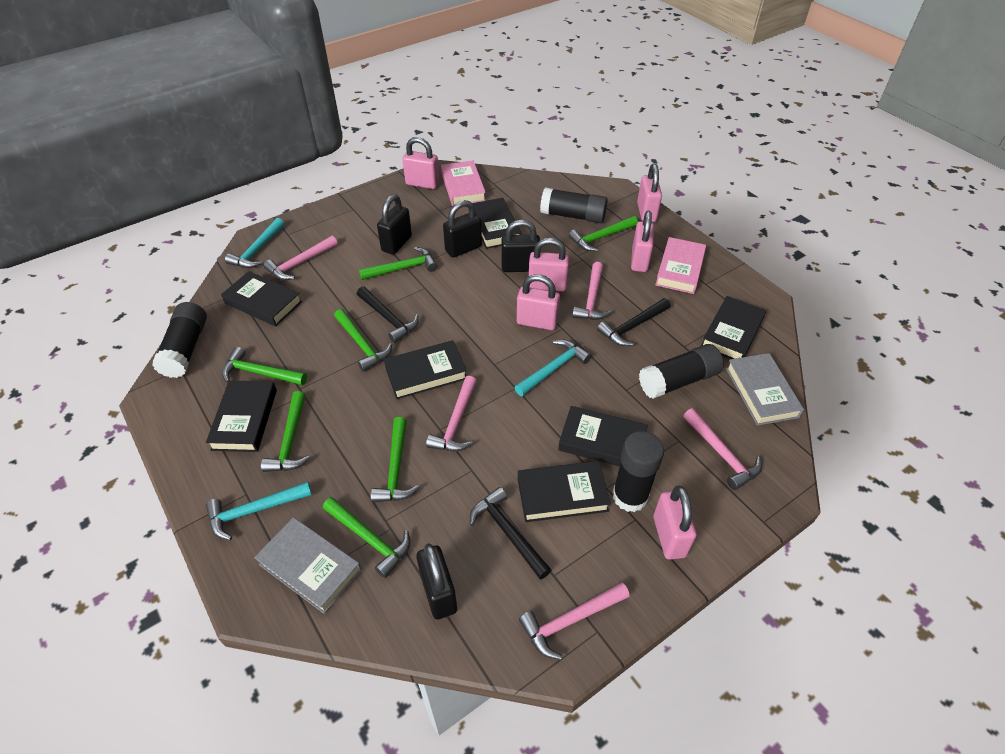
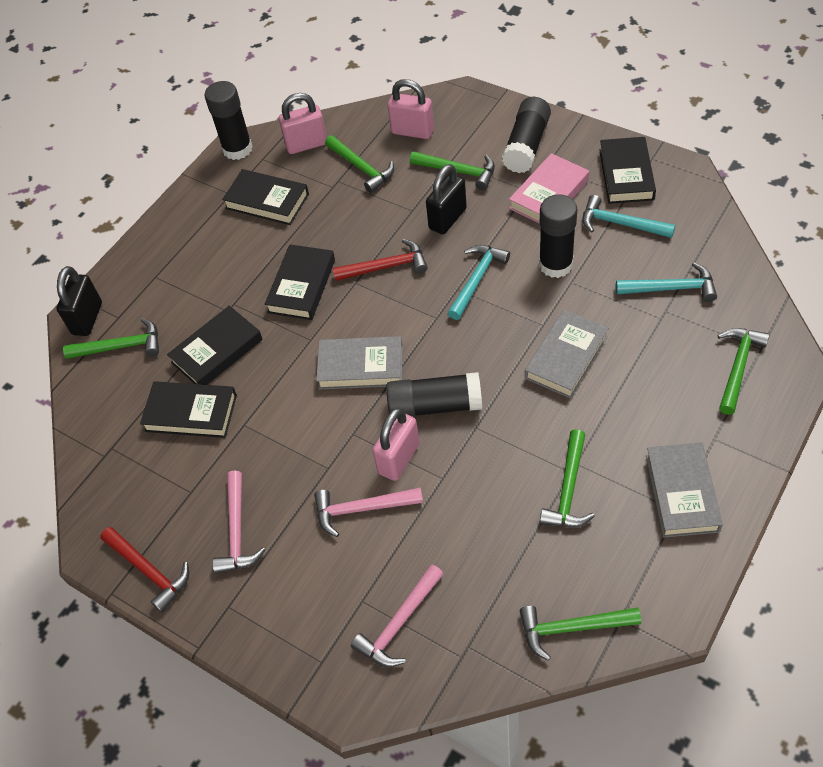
black book: [206,380,277,452] [221,271,302,327] [384,340,467,399] [472,198,521,249] [518,461,611,522] [558,406,648,467] [701,296,766,359] = 7 -> [140,381,237,438] [167,306,263,385] [222,169,309,225] [265,244,335,320] [599,137,656,204] = 5
black hammer: [357,287,419,343] [470,487,552,580] [597,298,671,346] = 3 -> none = 0
black padlock: [377,194,412,255] [416,543,457,620] [443,200,482,258] [501,220,540,272] = 4 -> [57,266,102,336] [426,164,467,234] = 2
green hammer: [222,347,307,385] [261,391,310,472] [323,497,410,578] [334,309,392,372] [359,247,437,280] [371,417,420,503] [569,216,638,251] = 7 -> [63,318,159,359] [325,135,394,193] [410,151,495,190] [520,606,641,661] [540,429,595,527] [717,328,770,415] = 6
grey book: [254,517,362,614] [726,353,804,426] = 2 -> [316,336,403,390] [525,310,609,399] [646,442,723,538] = 3
pink book: [441,160,486,206] [655,237,706,294] = 2 -> [509,153,589,224] = 1
pink hammer: [264,235,338,280] [426,376,477,451] [519,582,630,660] [572,262,612,320] [683,408,762,490] = 5 -> [212,471,265,574] [314,487,423,537] [351,564,443,667] = 3
pink padlock: [402,137,440,189] [517,274,560,330] [529,238,569,291] [631,211,654,272] [637,164,662,222] [653,486,697,560] = 6 -> [279,93,327,154] [372,407,420,481] [388,79,434,139] = 3
red hammer: none = 0 -> [100,527,189,612] [333,239,428,281] = 2

